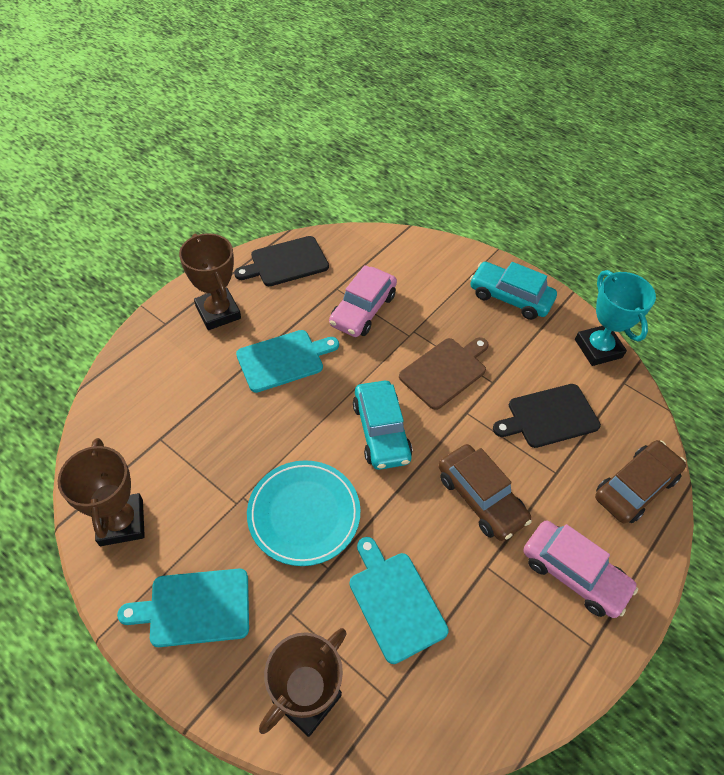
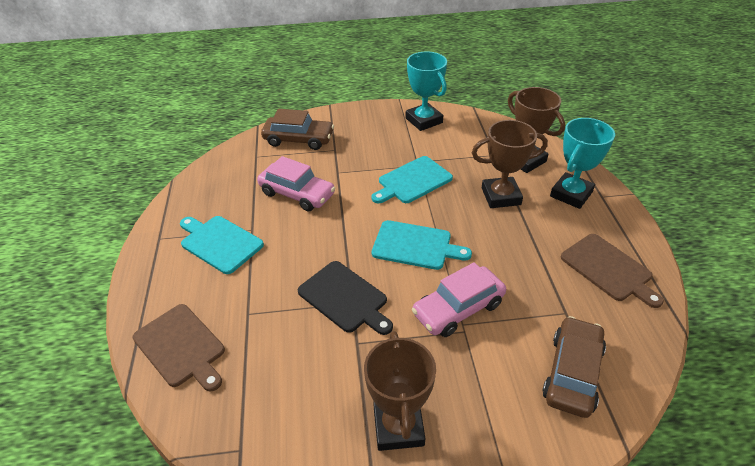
black cutting board: [234,236,329,286] [493,384,601,448] = 2 -> [298,261,393,335] = 1
brown cutting board: [399,337,489,410] = 1 -> [132,304,225,392] [561,234,664,308] = 2
turquoise car: [353,381,412,470] [470,262,557,320] = 2 -> none = 0
turquoise plate: [247,460,360,566] = 1 -> none = 0
turquoise trophy: [575,270,656,366] = 1 -> [406,52,447,131] [550,118,615,209] = 2

